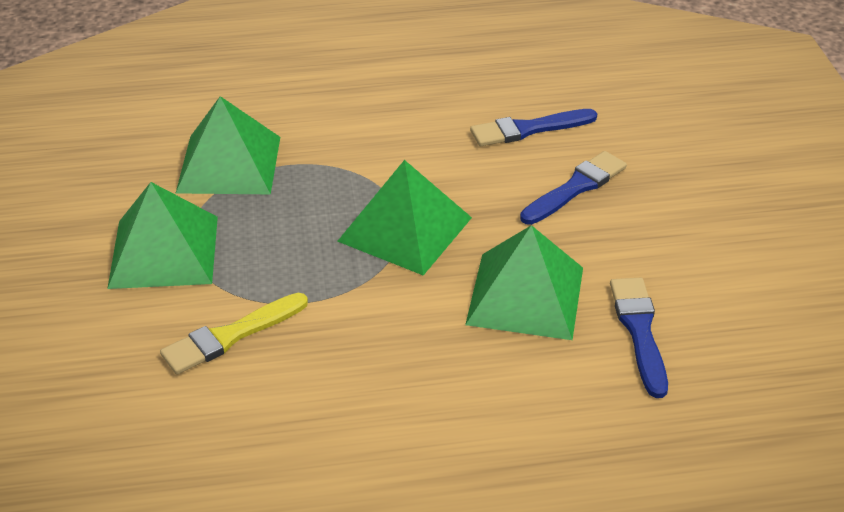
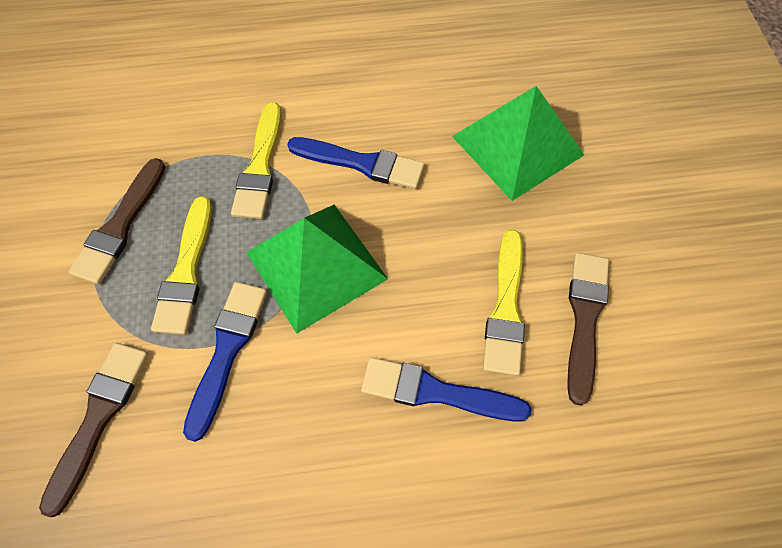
brown brush: none = 0 -> [39,343,148,517] [69,158,165,284] [567,253,609,406] = 3
green pyramid: [107,182,218,289] [176,96,280,194] [337,160,472,276] [465,225,583,340] = 4 -> [246,205,388,334] [452,86,584,201] = 2
yellow brush: [160,293,308,374] = 1 -> [151,196,212,335] [231,102,281,219] [483,229,525,376] = 3

